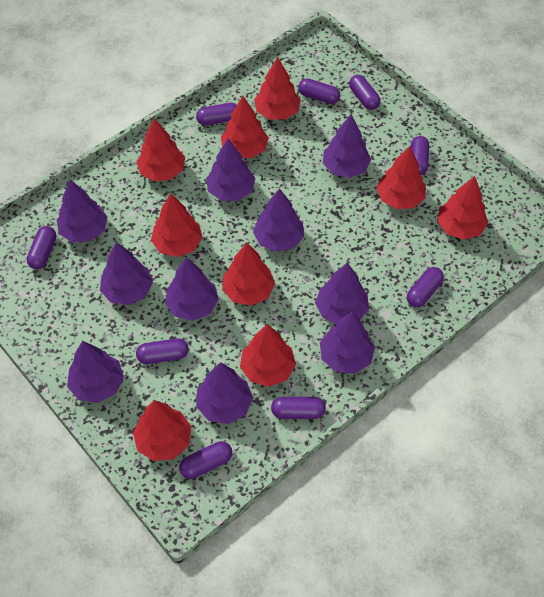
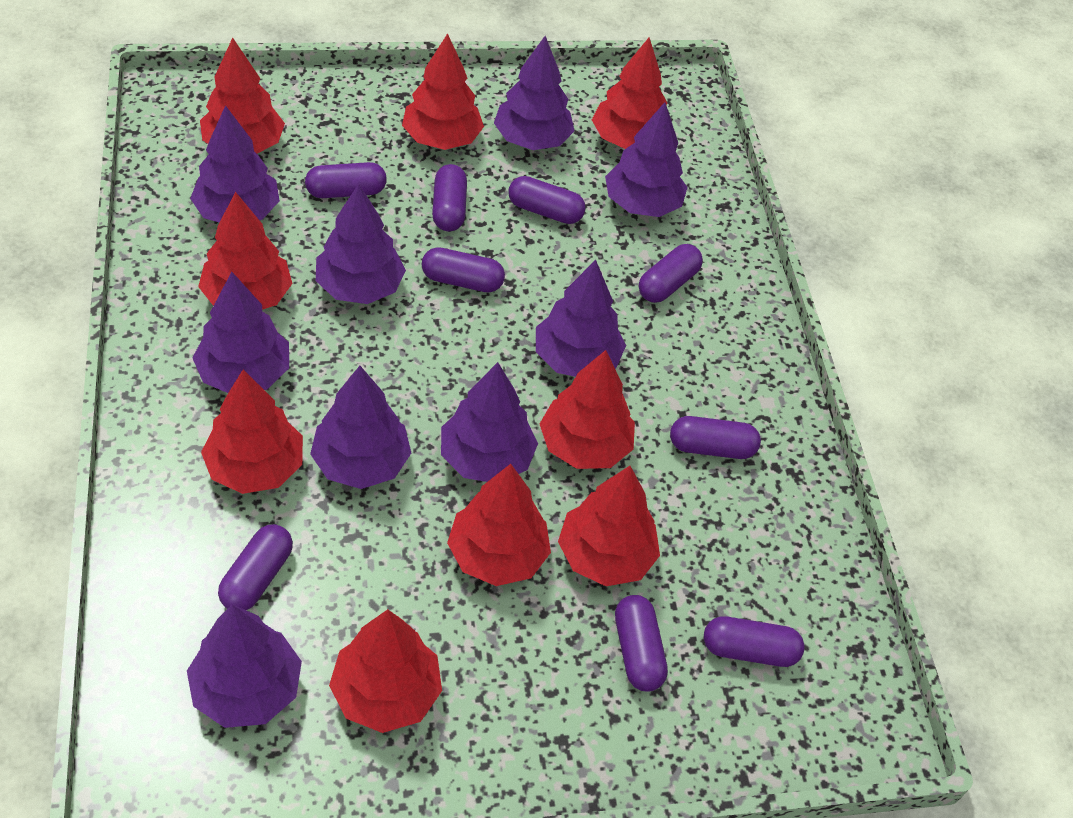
purple tree: [57,180,108,242] [67,341,124,403] [100,242,153,305] [165,258,219,321] [196,362,253,424] [206,138,255,201] [253,188,304,252] [315,263,369,324] [320,312,375,374] [323,115,371,178] = 10 -> [187,604,302,728] [190,105,280,222] [193,272,289,393] [310,366,411,489] [316,183,406,304] [441,362,538,482] [494,36,575,150] [536,260,626,377] [605,102,688,217] = 9

